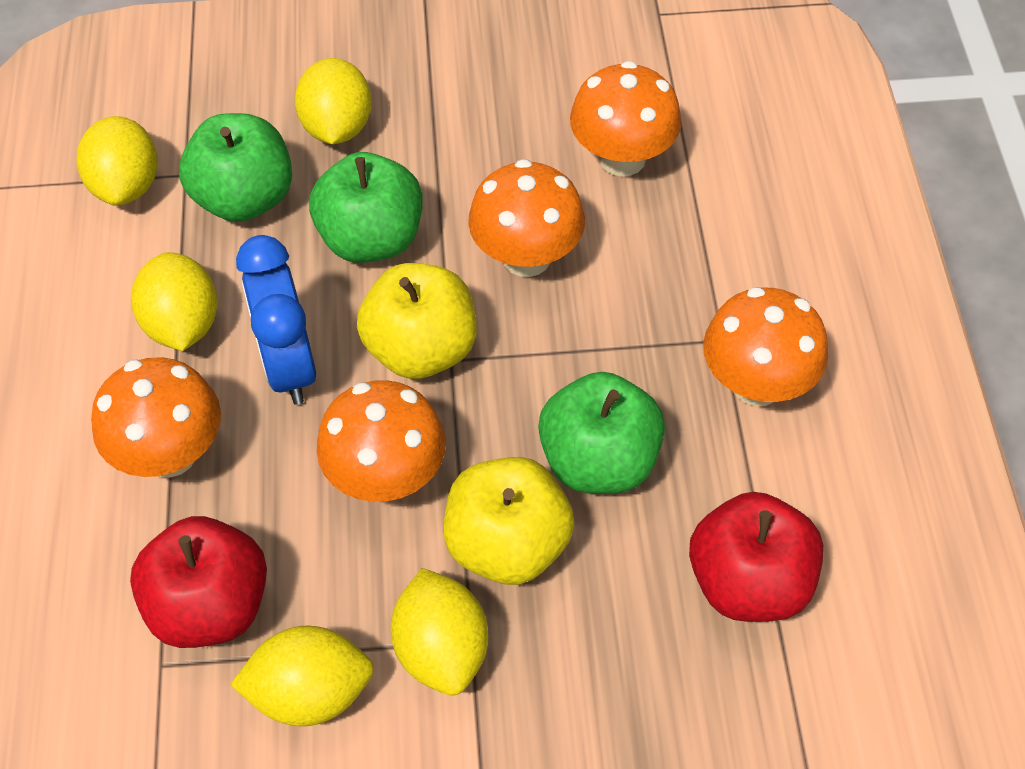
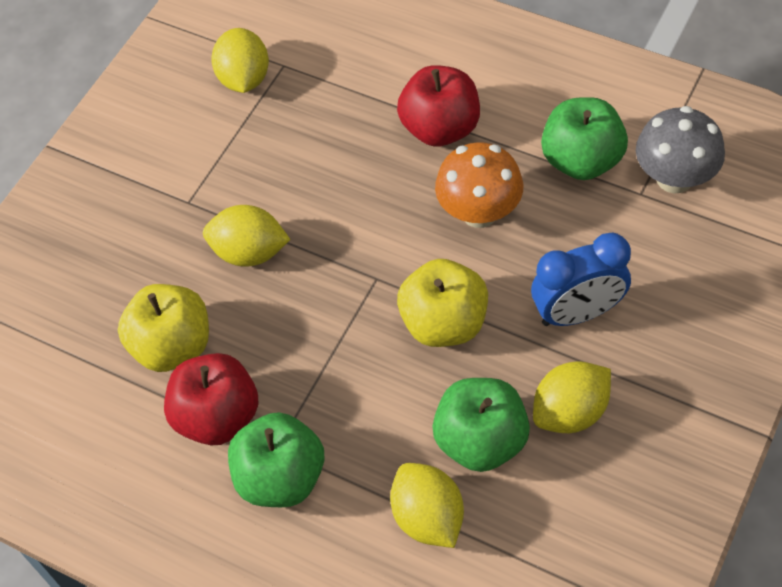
grey mushroom: none = 0 -> [636,106,725,194] = 1
orange mushroom: [91,357,221,477] [317,380,446,502] [468,159,585,277] [570,61,682,177] [703,287,828,406] = 5 -> [435,142,523,228] = 1
yellow lemon: [77,116,158,205] [131,252,217,351] [230,626,374,726] [295,58,372,144] [391,568,488,696] = 5 -> [203,205,291,266] [211,28,269,93] [390,463,464,548] [533,361,611,433] = 4

